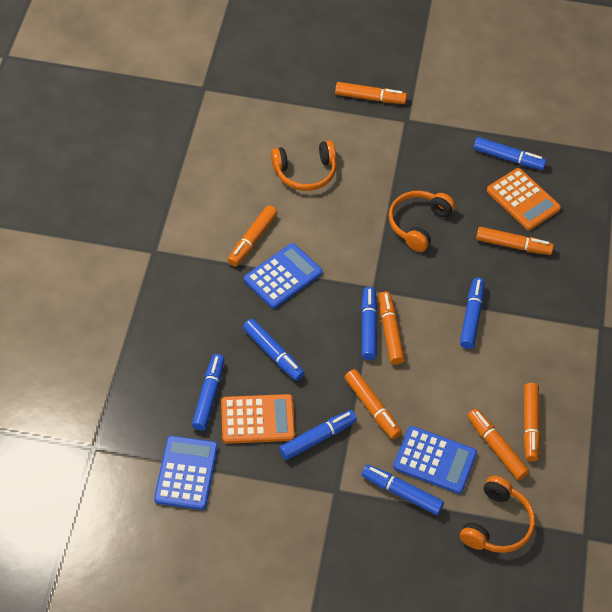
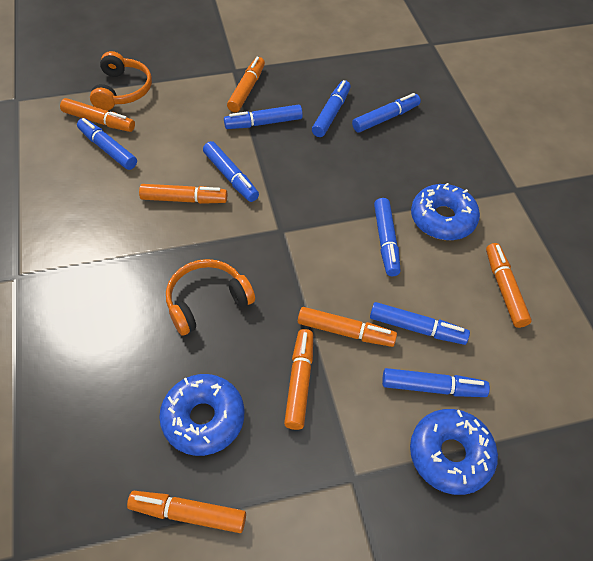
blue calculator: [154,436,218,510] [244,243,322,309] [393,426,477,494] = 3 -> none = 0
blue donut: none = 0 -> [159,374,244,456] [410,409,498,495] [411,183,480,240] = 3
blue marker: [192,354,225,431] [243,319,305,381] [279,410,357,460] [361,287,377,360] [362,464,444,515] [460,278,485,349] [473,137,547,170] = 7 -> [77,118,137,170] [203,141,259,202] [224,105,303,129] [312,80,351,137] [352,93,421,133] [370,302,470,345] [374,198,400,276] [382,368,490,397] = 8
orange calculator: [221,394,295,444] [487,168,561,230] = 2 -> none = 0
orange headphones: [271,141,336,191] [389,191,455,252] [460,476,535,553] = 3 -> [90,51,152,110] [166,259,255,335] = 2

